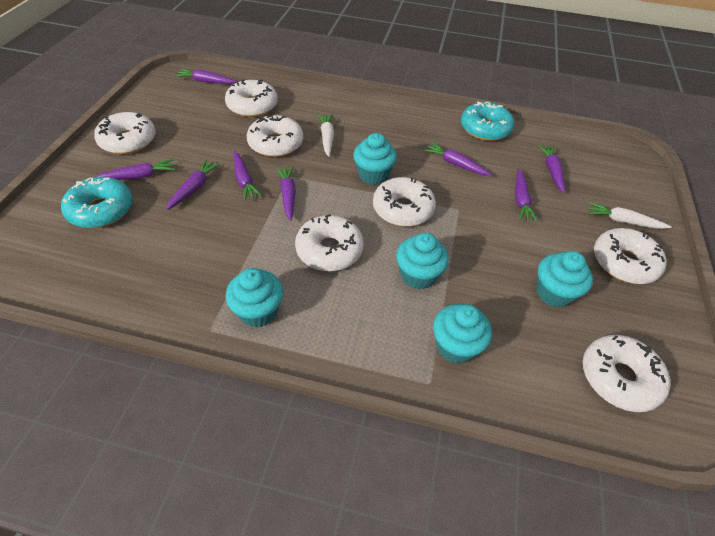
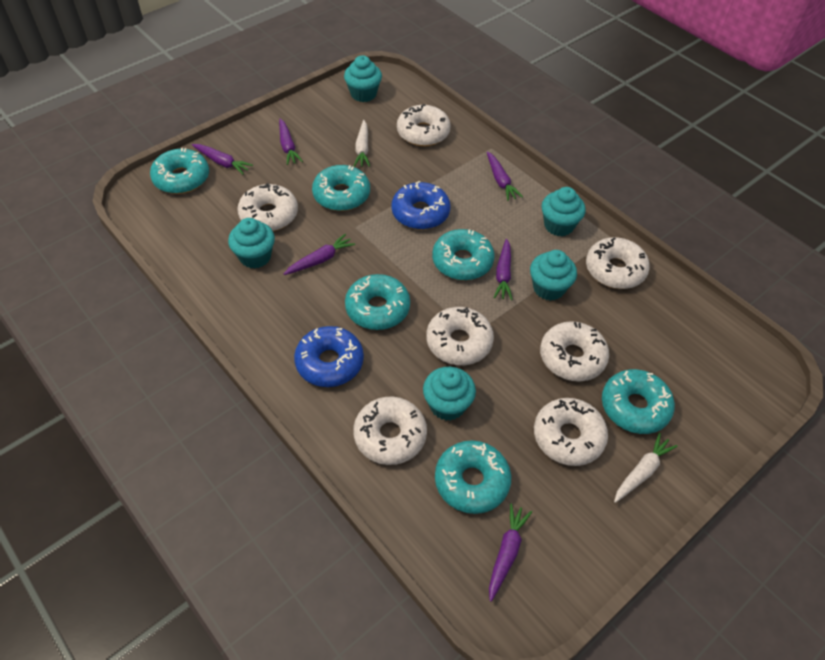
blue donut: none = 0 -> [294,326,364,387] [391,181,450,230] = 2
purple carrot: [96,159,175,180] [167,159,221,210] [175,69,237,84] [233,151,262,201] [276,166,296,221] [424,142,492,176] [515,169,538,222] [538,145,565,193] = 8 -> [192,144,253,175] [279,119,303,165] [284,234,355,275] [487,151,523,201] [489,504,532,602] [494,239,513,300] = 6
turquoise donut: [61,177,133,228] [461,102,514,141] = 2 -> [150,148,209,194] [312,165,370,211] [345,274,410,330] [432,229,494,281] [435,440,511,514] [602,369,675,434] = 6

